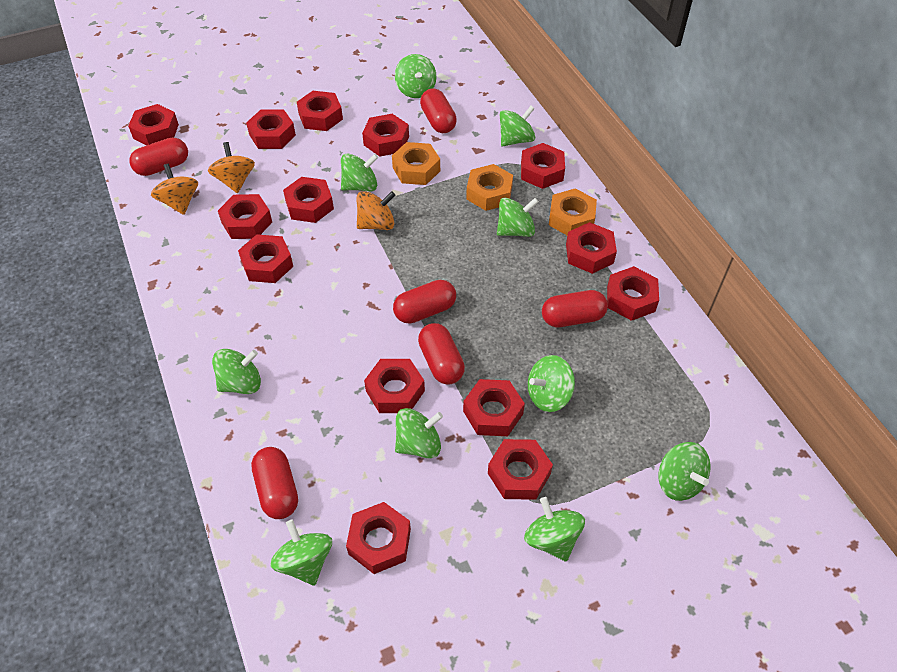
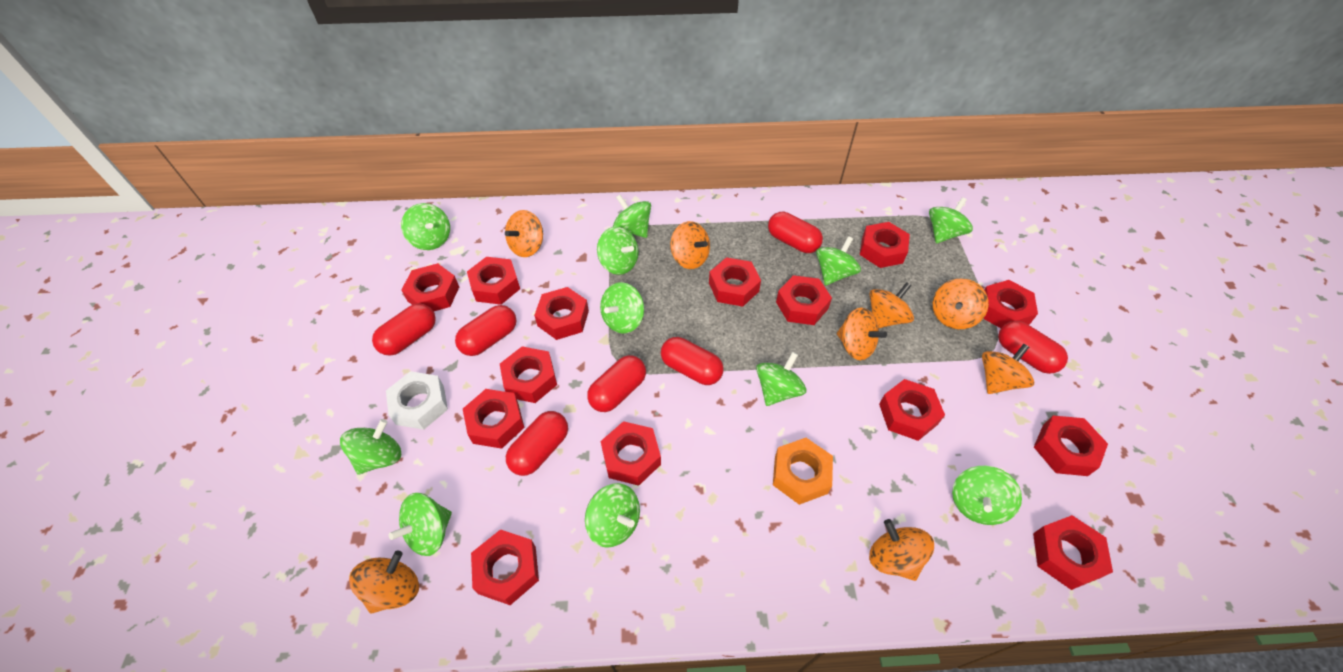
green spinning top: [212,349,261,394] [270,519,332,586] [341,154,378,191] [395,54,437,98] [395,408,443,458] [497,198,539,237] [500,106,535,146] [524,497,585,562] [528,355,575,412] [658,442,711,501] = 10 -> [340,419,402,475] [389,493,452,556] [401,203,450,250] [585,483,640,548] [597,227,638,275] [600,282,644,333] [613,195,651,238] [756,352,806,406] [816,236,861,286] [929,197,973,243] [952,466,1022,525] = 11
orange nut: [392,142,440,185] [466,164,513,211] [549,188,597,235] = 3 -> [773,438,833,505] = 1
orange spinning top: [151,164,198,215] [208,142,255,193] [357,191,395,230] = 3 -> [349,550,419,614] [505,210,543,257] [670,221,710,269] [837,308,887,360] [869,282,914,328] [869,519,934,581] [933,278,989,329] [982,344,1034,394] = 8
red capsule: [129,137,188,176] [251,447,298,519] [393,280,456,324] [418,323,465,385] [420,88,457,133] [542,290,608,327] = 6 -> [372,304,436,355] [455,305,517,356] [506,411,568,476] [587,355,646,412] [661,337,724,385] [768,212,823,253] [998,321,1068,374] = 7
white nut: none = 0 -> [386,371,448,430] = 1

